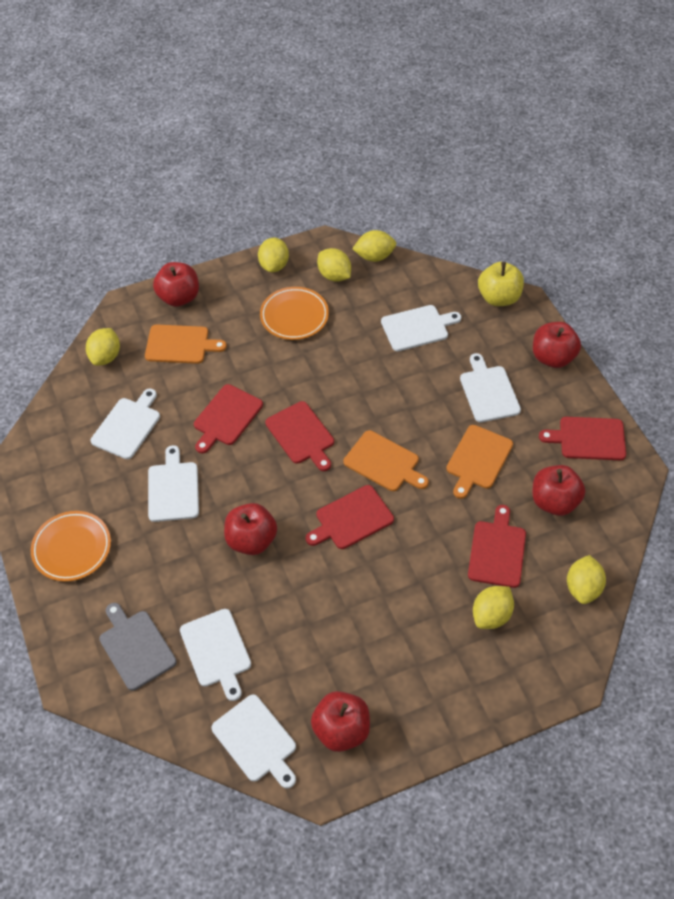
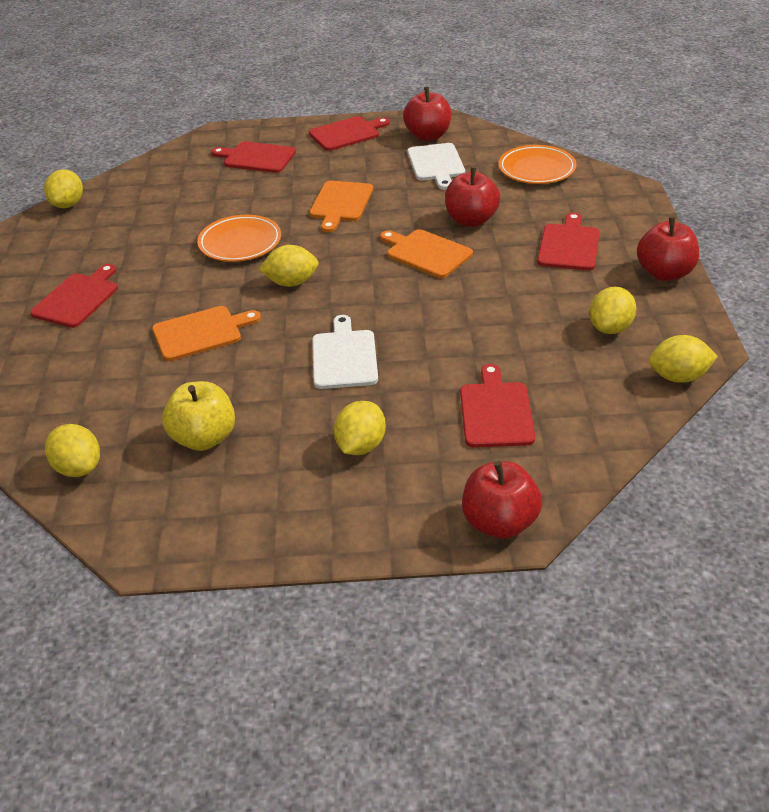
grey cutting board: [99,603,177,691] = 1 -> none = 0
red apple: [153,262,199,307] [224,503,277,555] [311,691,370,752] [532,465,585,516] [533,322,581,368] = 5 -> [403,87,451,141] [445,167,500,227] [462,461,542,539] [637,217,699,281] = 4
white cutting board: [91,389,160,459] [148,445,199,522] [180,609,251,701] [211,694,296,789] [381,305,461,351] [460,353,521,422] = 6 -> [312,315,378,389] [407,143,465,190] = 2

